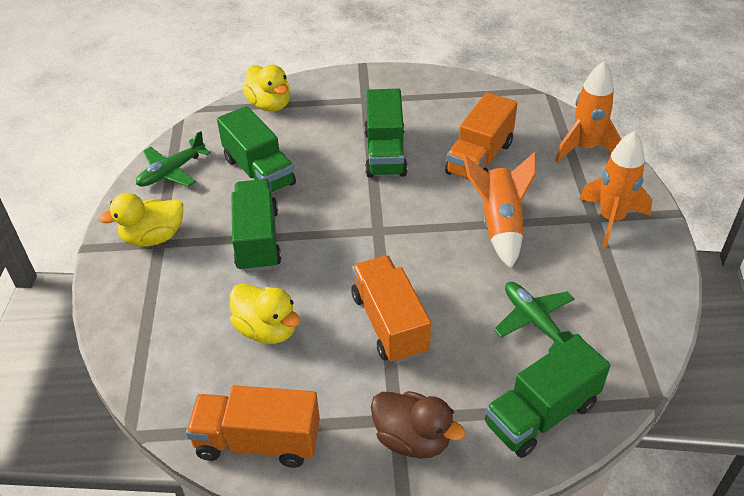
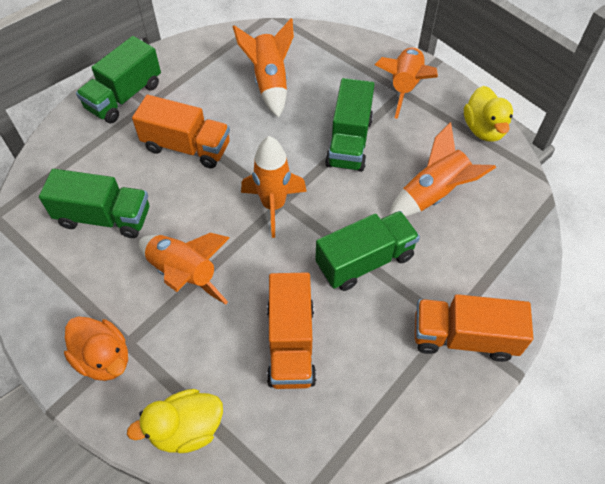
brown duck: [371,391,465,459] = 1 -> none = 0
green plane: [136,131,211,187] [494,282,582,352] = 2 -> none = 0
orange duck: none = 0 -> [64,316,128,381] = 1
orange rocket: [463,152,536,269] [555,61,622,162] [579,131,652,248] = 3 -> [139,233,230,305] [233,18,294,118] [241,136,307,238] [375,47,438,119] [389,122,496,217] = 5
yellow duck: [99,193,183,247] [230,283,300,344] [242,65,290,111] = 3 -> [127,389,223,453] [464,86,513,142] = 2

